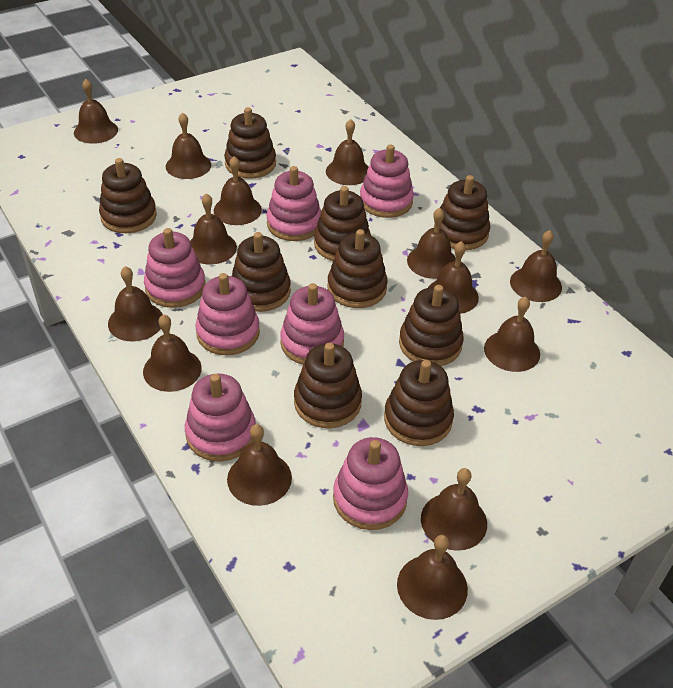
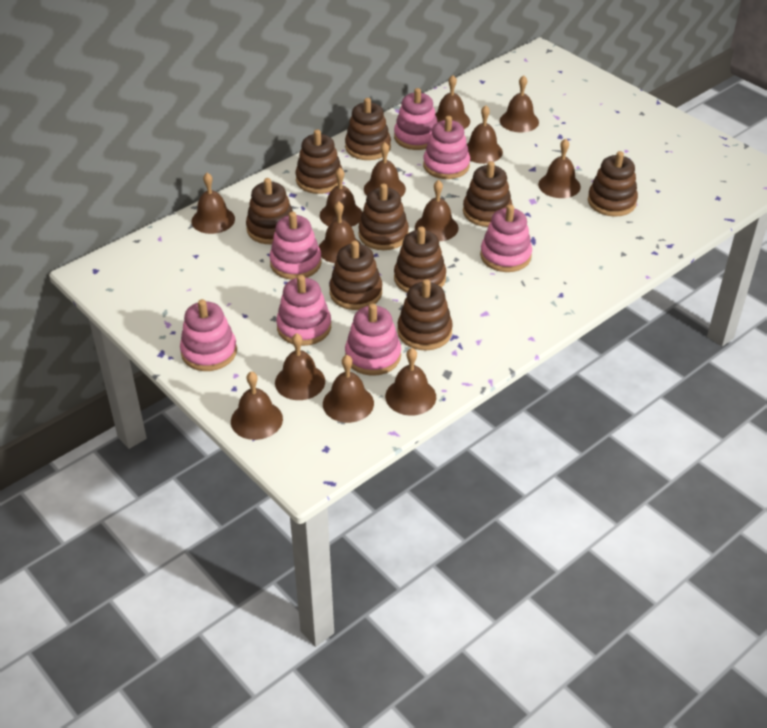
brown bell: [74,79,118,144] [108,266,163,341] [143,314,202,392] [166,112,211,179] [190,193,237,264] [214,156,262,225] [227,424,292,506] [326,119,368,185] [397,535,468,620] [407,208,456,279] [421,468,487,551] [428,241,479,314] [484,297,540,372] [510,230,562,302] = 14 -> [192,173,235,234] [231,371,283,440] [275,333,325,400] [319,201,361,263] [320,168,362,227] [323,355,374,423] [364,142,406,197] [385,348,436,416] [415,180,459,241] [435,75,470,129] [467,105,503,164] [500,75,539,132] [538,139,581,198] = 13

